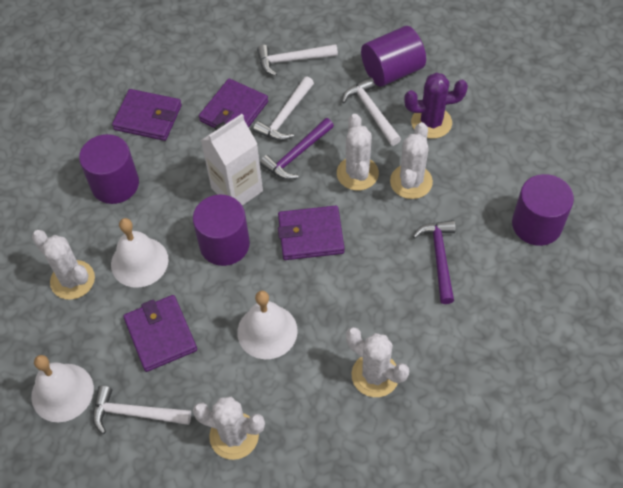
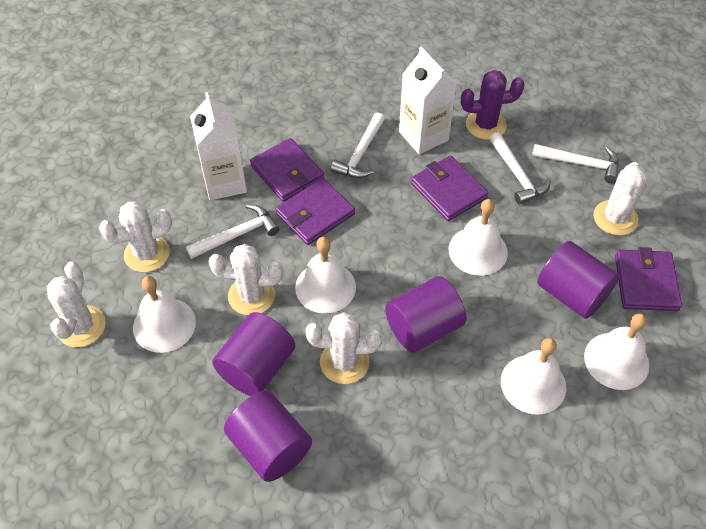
purple hammer: [260,118,334,180] [413,220,456,304] = 2 -> none = 0
white bell: [31,355,94,422] [111,218,168,288] [237,291,298,359] = 3 -> [133,276,196,353] [295,237,356,314] [449,199,508,276] [501,338,567,415] [584,313,650,390] = 5
white carton: [201,114,263,206] = 1 -> [190,92,247,200] [399,47,457,154] = 2

